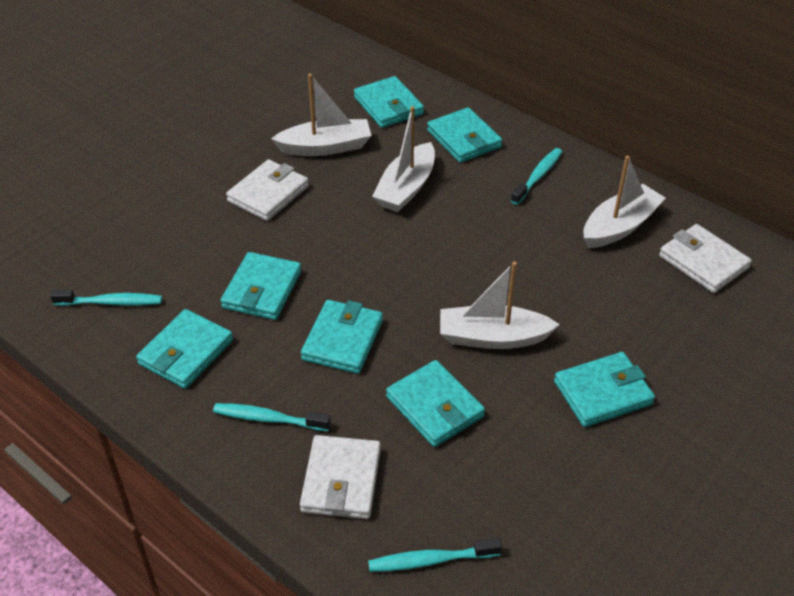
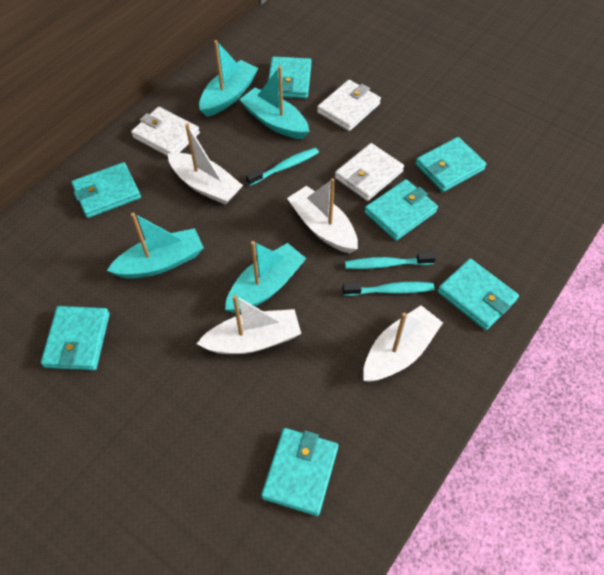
turquoise boat: none = 0 -> [107,213,204,279] [199,40,258,117] [225,241,307,313] [239,66,309,139] = 4
turquoise toothbrush: [50,290,162,306] [213,403,331,431] [368,538,502,572] [511,148,562,205] = 4 -> [246,148,319,186] [342,282,435,296] [345,252,436,269] = 3

